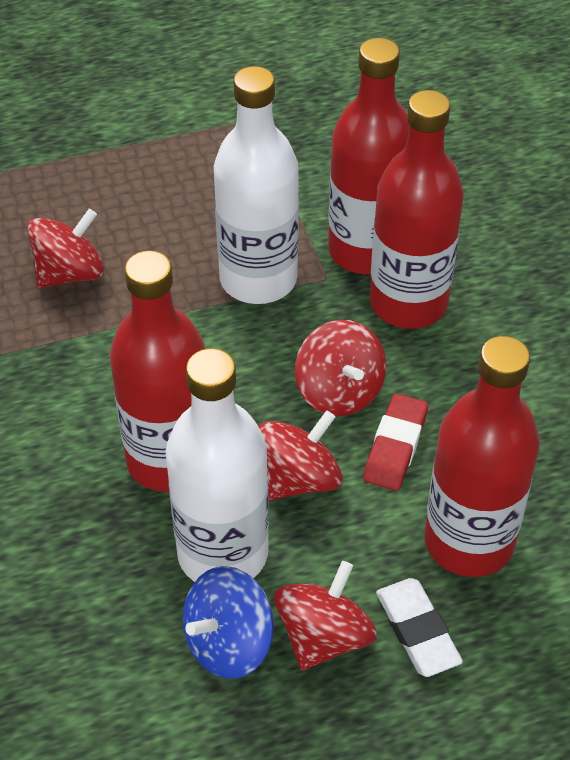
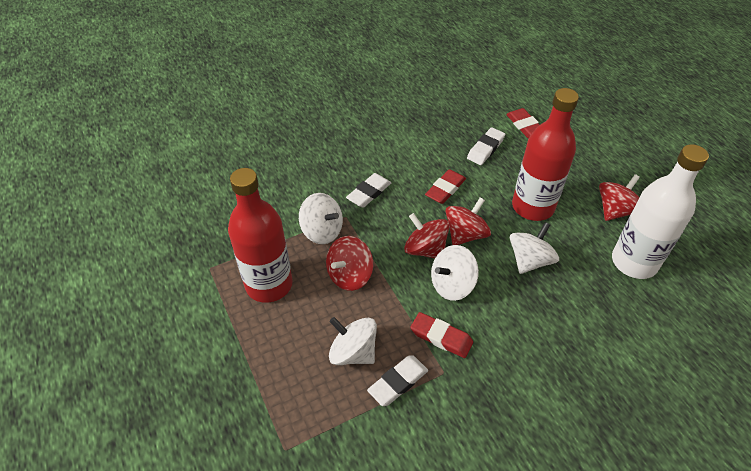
blue spinning top: [183,566,274,679] = 1 -> none = 0
red bottle: [110,250,205,492] [328,38,409,275] [369,90,463,329] [424,336,540,577] = 4 -> [228,168,293,303] [512,88,579,221] = 2
red eraser: [363,394,428,491] = 1 -> [410,312,473,358] [425,169,466,204] [506,108,539,138] = 3
white bottle: [165,348,269,582] [214,66,299,304] = 2 -> [612,144,709,279] = 1
white eraser: [376,578,463,677] = 1 -> [346,173,391,208] [367,356,428,406] [467,127,505,165] = 3
white spinning top: none = 0 -> [299,193,343,244] [329,317,377,365] [431,245,479,301] [510,222,559,274] = 4

